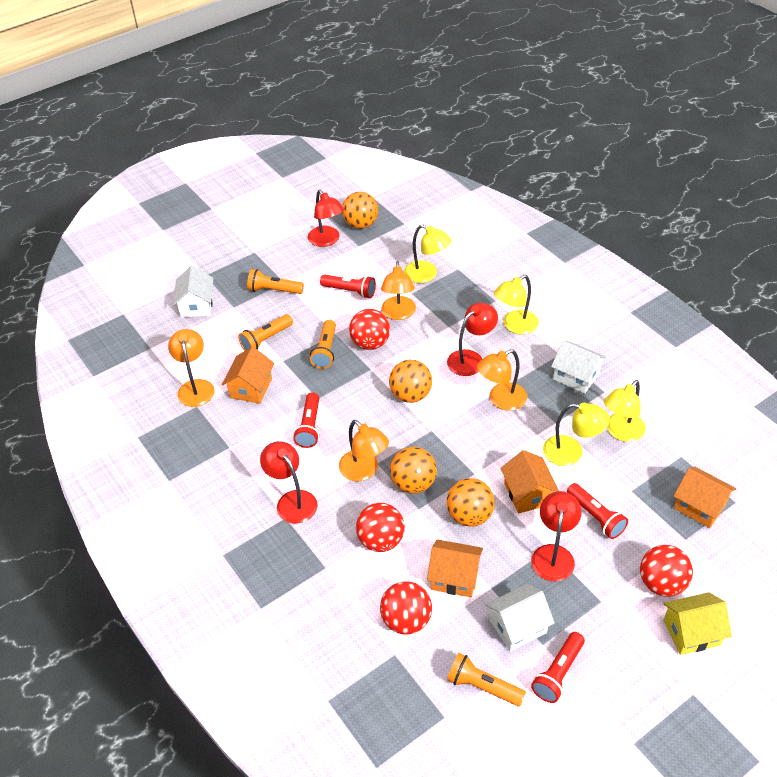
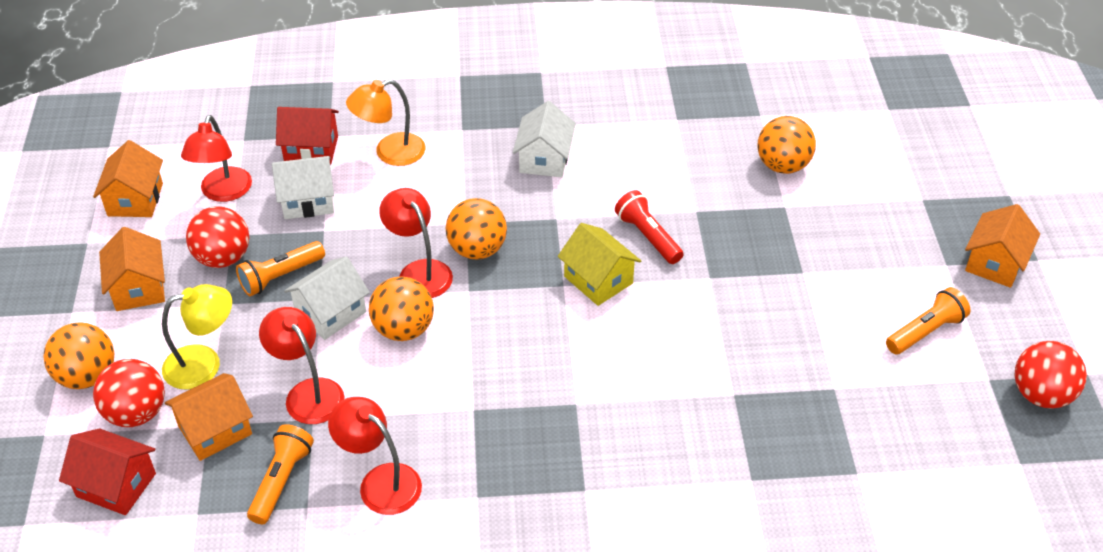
orange flashlight: [238,314,293,350] [247,269,304,294] [310,320,336,369] [447,653,526,706] = 4 -> [236,241,325,296] [247,424,314,524] [886,287,971,354] = 3
orange lamp: [168,329,215,407] [339,420,389,481] [381,261,416,320] [477,349,527,411] = 4 -> [346,79,425,166] = 1
red ball: [349,309,390,350] [356,503,405,552] [380,581,432,635] [640,545,693,597] = 4 -> [93,359,165,427] [186,206,249,268] [1015,341,1087,409] = 3
red flashlight: [293,392,319,448] [320,275,376,298] [531,632,585,703] [567,483,628,539] = 4 -> [615,190,683,264] = 1
red house: none = 0 -> [59,428,156,515] [276,107,339,165] = 2
yellow lamp: [404,224,452,283] [494,275,539,335] [543,403,610,466] [604,380,646,442] = 4 -> [162,284,232,390] = 1

